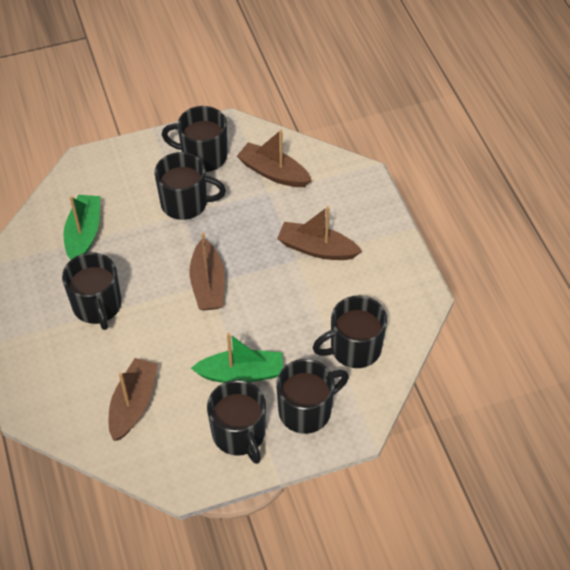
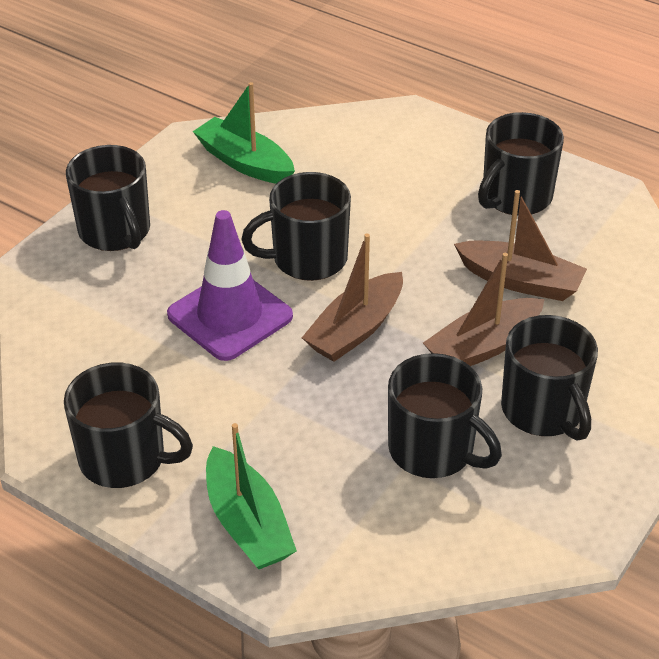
brown boat: [109,358,158,441] [189,233,225,311] [237,130,312,187] [277,206,362,260] = 4 -> [302,234,403,362] [423,253,545,366] [454,190,587,301] = 3
purple traffic cone: none = 0 -> [167,210,293,361] = 1

